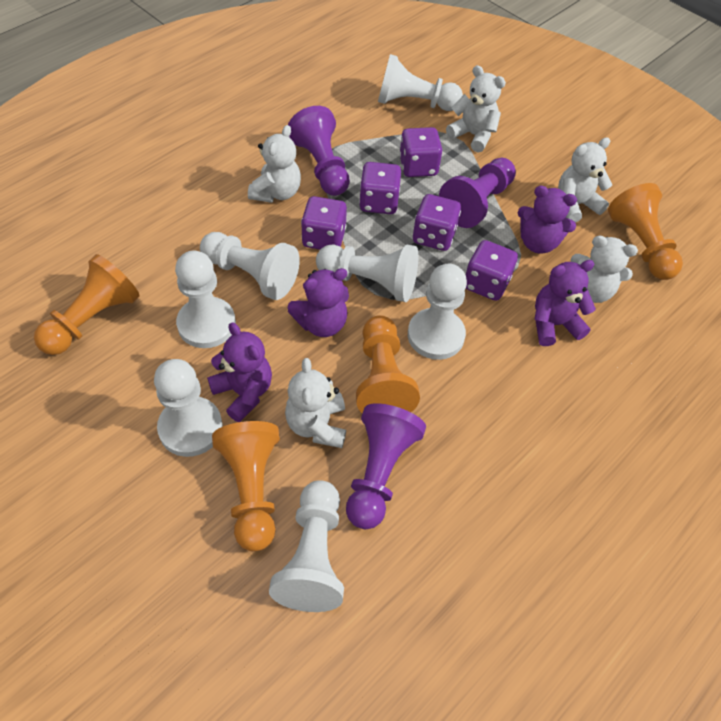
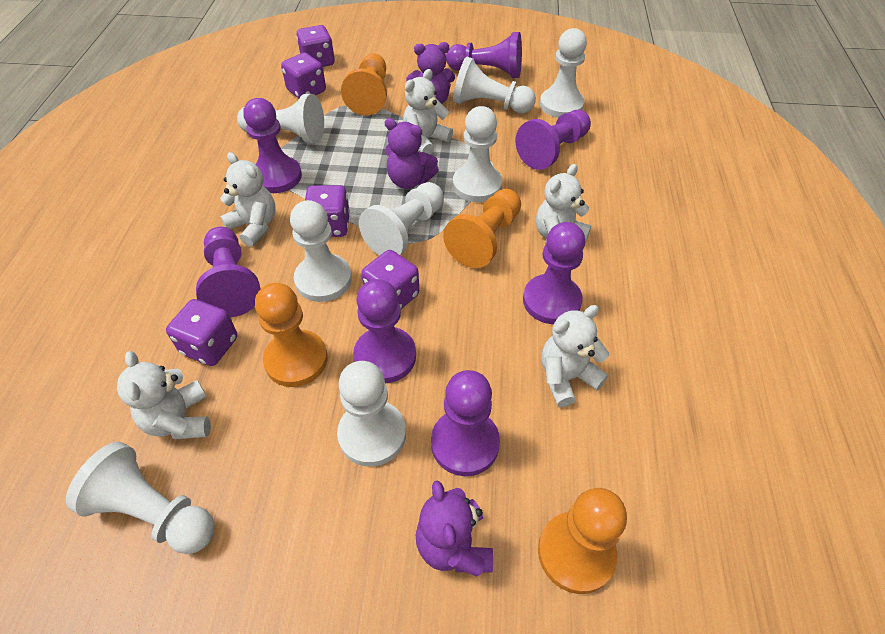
purple pawn: [288,106,350,196] [346,403,426,529] [439,158,516,228] = 3 -> [196,227,261,317] [243,98,302,193] [353,279,416,383] [431,370,500,476] [446,32,522,78] [516,110,591,170] [523,222,585,324] = 7
purple teddy bear: [207,322,272,422] [287,268,349,337] [518,185,577,254] [534,260,596,346] = 4 -> [385,118,439,189] [406,42,455,104] [416,480,493,577] = 3
white pawn: [154,359,223,457] [175,250,236,348] [200,232,300,300] [269,480,344,612] [316,244,418,302] [378,54,463,111] [408,263,467,360] = 7 -> [66,442,215,554] [237,94,324,144] [290,200,352,302] [337,361,406,467] [359,182,444,256] [453,57,536,113] [453,106,503,202] [540,28,587,118] = 8

